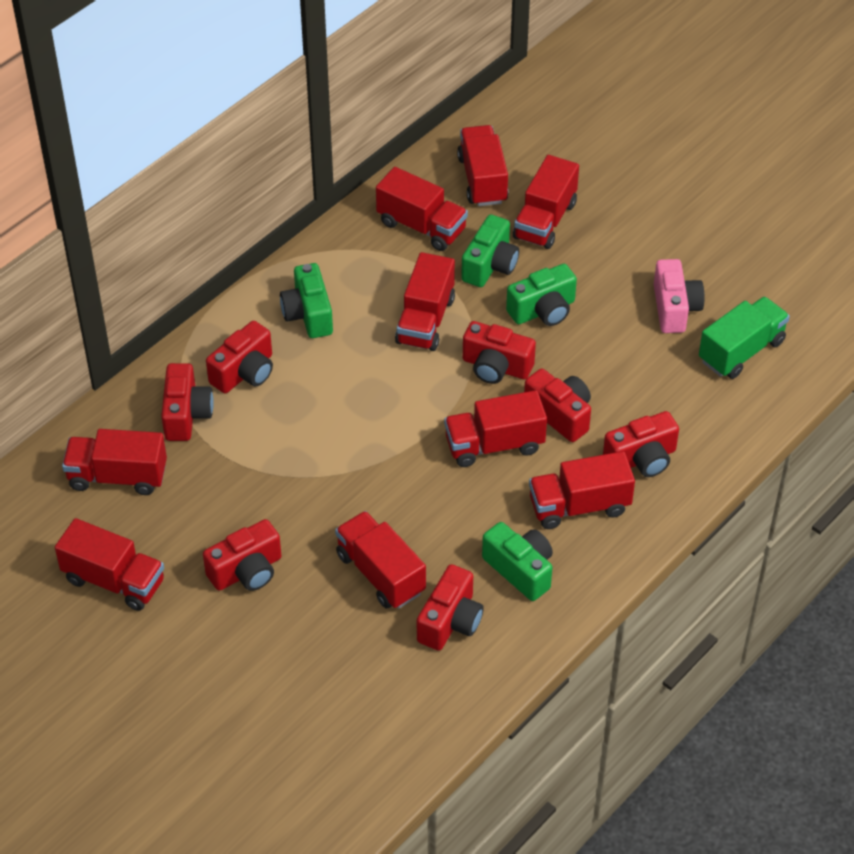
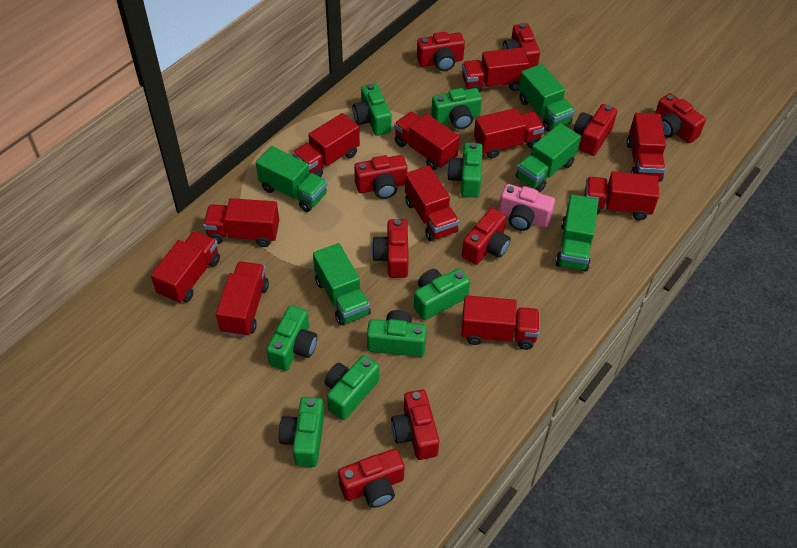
green camera: [280,263,333,338] [461,214,519,287] [482,522,553,601] [506,264,577,326] = 4 -> [267,305,317,371] [279,397,324,467] [325,355,379,420] [352,84,391,136] [367,310,427,357] [414,268,470,320] [431,88,482,129] [447,142,483,198] = 8
green truck: [699,297,790,379] = 1 -> [256,146,327,212] [313,243,371,325] [516,123,581,192] [519,64,575,132] [555,194,599,272] = 5
red camera: [161,363,214,441] [203,519,281,591] [206,321,273,393] [417,564,484,651] [463,321,536,384] [524,369,591,442] [603,411,679,477] = 7 -> [338,449,404,508] [354,155,407,199] [372,219,409,278] [391,390,439,460] [417,32,465,71] [462,208,511,265] [503,23,540,69] [574,104,617,156] [655,93,706,143] = 9
red truck: [55,518,164,611] [62,429,167,495] [335,511,426,609] [376,167,468,251] [395,252,455,351] [444,390,547,467] [457,125,509,206] [513,155,579,249] [529,451,635,529] = 9 -> [151,231,220,304] [203,198,279,247] [216,262,269,337] [293,113,360,177] [394,112,459,170] [405,165,459,241] [461,295,540,350] [462,47,529,93] [474,108,544,158] [585,171,659,220] [627,113,666,182] = 11

